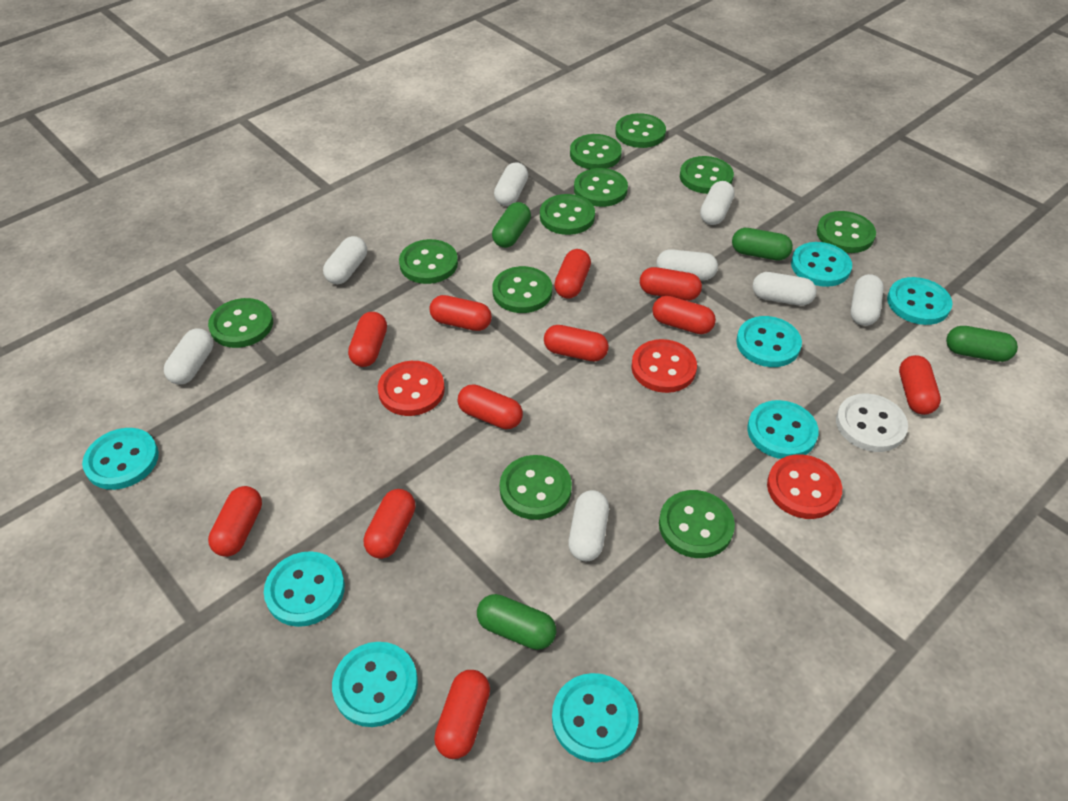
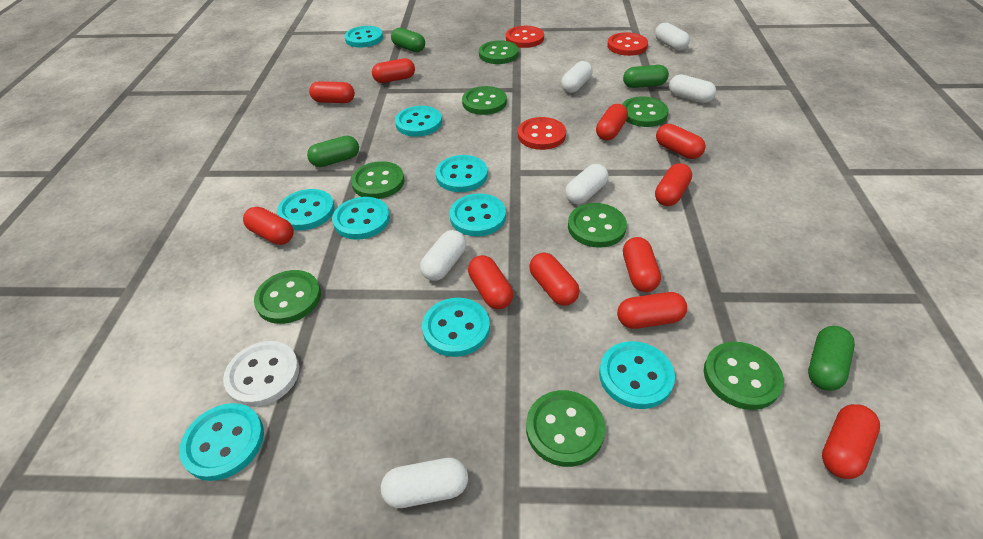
green button: [208,298,273,348] [399,239,458,284] [492,266,552,313] [500,455,572,520] [540,194,595,235] [570,134,622,169] [574,168,628,207] [615,113,666,148] [659,490,735,558] [680,156,734,194] [817,211,876,253] = 11 -> [254,270,321,324] [351,161,404,199] [462,86,507,115] [479,40,519,64] [526,390,605,467] [568,203,627,248] [622,96,669,127] [704,342,784,410] = 8
turquoise button: [82,428,159,490] [264,551,345,627] [332,642,418,727] [552,673,639,763] [736,316,802,367] [747,400,819,459] [791,242,852,287] [887,277,953,325] = 8 -> [179,403,264,481] [277,189,335,230] [332,197,390,240] [345,26,383,47] [395,106,442,137] [422,298,490,357] [436,155,488,192] [450,193,506,236] [599,341,675,409] = 9
white capsule: [164,329,214,385] [323,236,367,284] [494,162,528,206] [568,490,609,561] [656,249,718,280] [700,181,735,225] [752,272,817,306] [850,274,884,326] = 8 -> [381,458,468,508] [420,230,466,281] [561,61,593,93] [565,164,609,204] [655,22,690,51] [669,74,716,103] = 6

